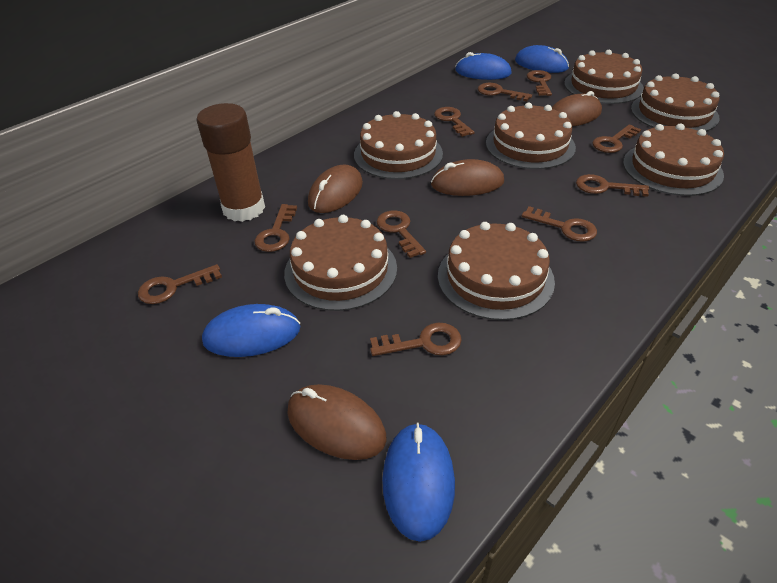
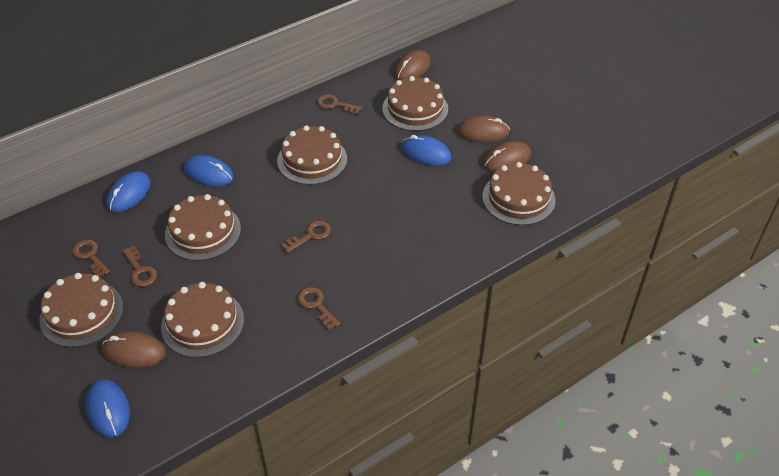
brown cake: [284,215,397,311] [354,111,443,179] [438,222,555,320] [486,103,576,169] [564,50,644,104] [623,124,724,196] [631,73,720,131] = 7 -> [39,273,123,347] [161,282,244,358] [165,194,241,261] [277,125,347,185] [382,76,448,131] [482,162,556,225] = 6
brown glue stick: [197,103,265,222] = 1 -> none = 0
brown key: [138,264,222,304] [255,204,297,252] [370,323,462,356] [377,211,426,258] [434,107,474,137] [478,83,532,102] [522,206,597,242] [527,70,552,96] [576,174,649,197] [592,124,641,153] = 10 -> [72,239,110,277] [123,246,157,287] [281,221,331,253] [297,287,340,330] [317,94,362,115] = 5

